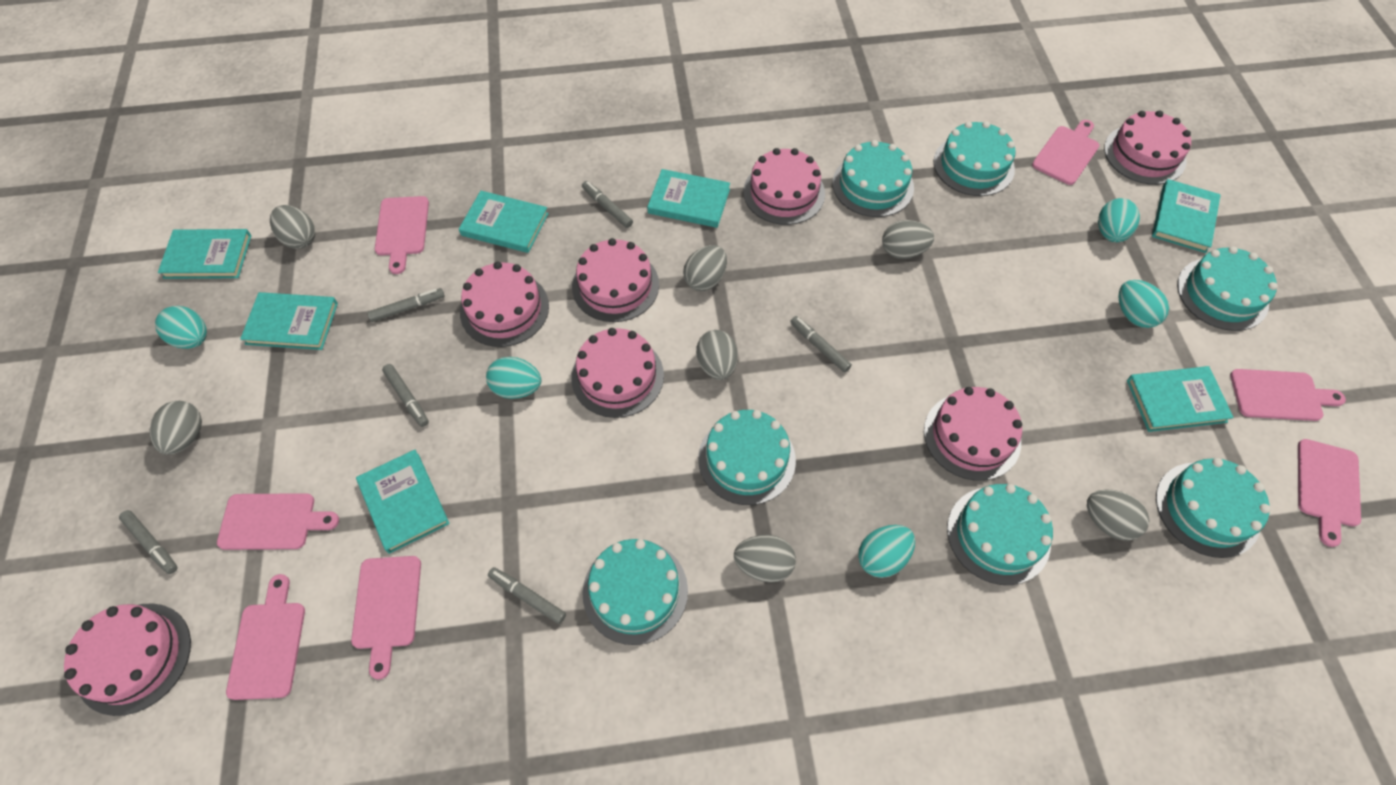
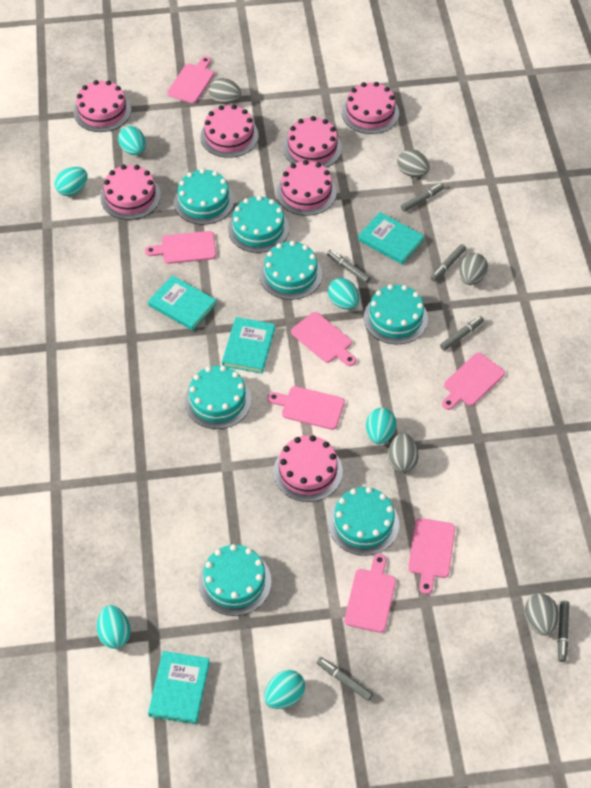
grey egg: [150,401,202,455] [270,205,315,249] [683,245,727,291] [696,330,738,380] [734,535,796,583] [882,220,934,259] [1087,489,1150,541] = 7 -> [209,78,241,104] [388,433,419,472] [397,149,430,177] [459,253,488,285] [525,594,559,636] = 5
turquoise book: [158,229,251,279] [240,292,338,350] [356,450,450,554] [459,191,549,253] [647,169,730,228] [1127,366,1234,432] [1152,179,1221,253] = 7 -> [148,275,217,331] [148,651,210,724] [222,317,275,374] [358,212,424,265] = 4
turquoise egg: [155,306,207,349] [486,357,541,399] [858,525,915,578] [1098,198,1140,242] [1118,280,1169,328] = 5 -> [54,167,88,196] [97,605,130,649] [118,126,146,155] [264,670,305,709] [327,278,359,310] [366,408,396,444] = 6

